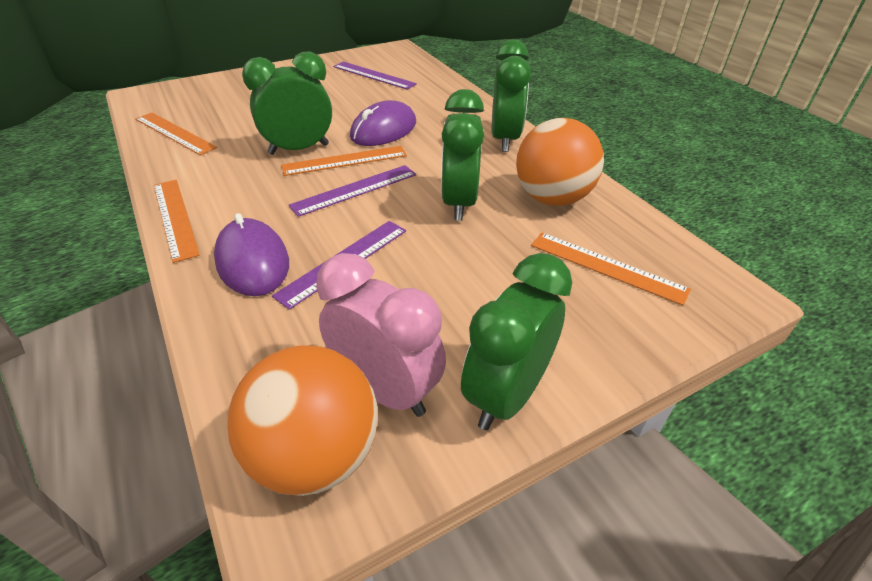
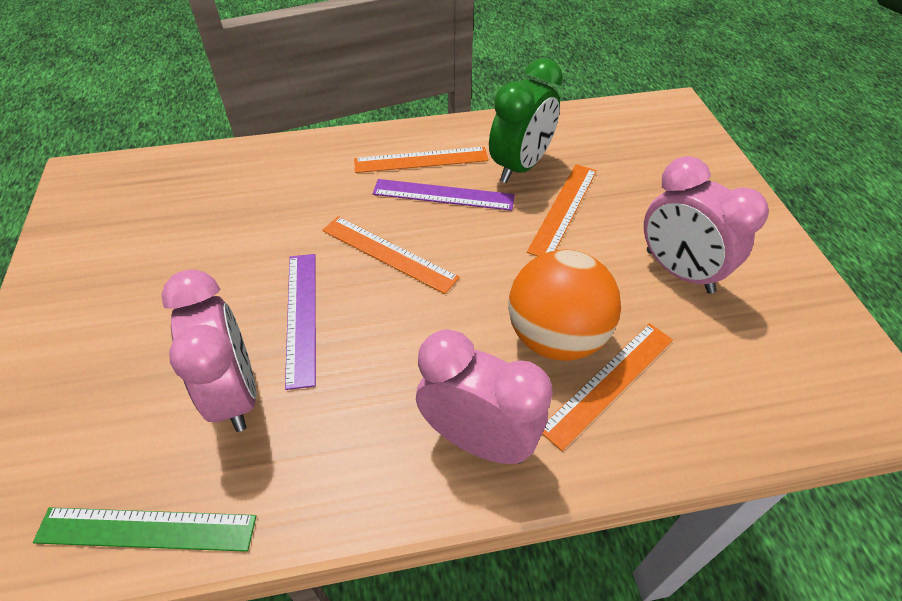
green clock: [242,51,332,155] [441,89,484,221] [461,253,572,430] [492,39,531,152] = 4 -> [489,58,563,183] = 1
green ruler: none = 0 -> [33,507,256,552] = 1
orange ball: [228,345,378,496] [516,118,604,206] = 2 -> [508,250,621,361] = 1
pink clock: [316,253,446,417] = 1 -> [161,269,257,432] [416,329,553,464] [644,156,769,294] = 3
purple mouse: [214,213,289,296] [350,100,416,146] = 2 -> none = 0
purple ruler: [272,221,406,310] [289,165,416,217] [333,62,417,90] = 3 -> [285,254,316,390] [373,179,515,211] = 2

